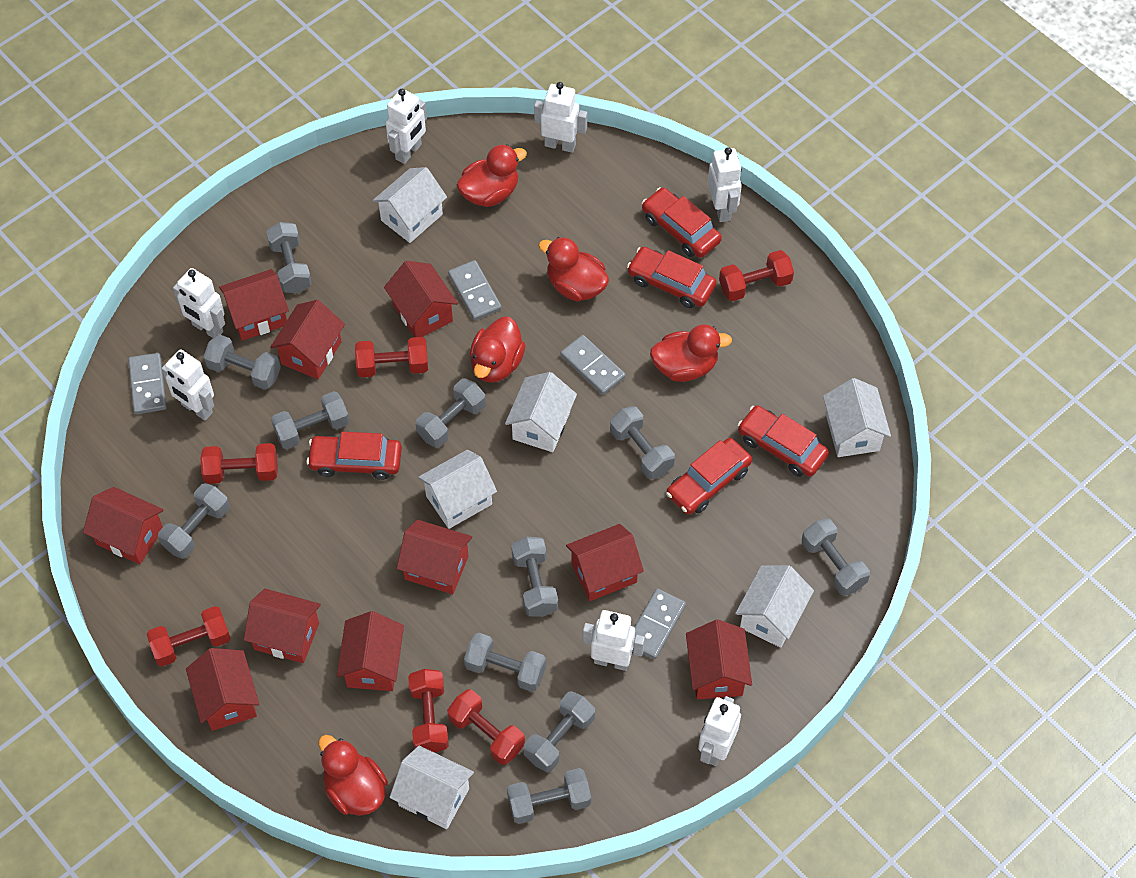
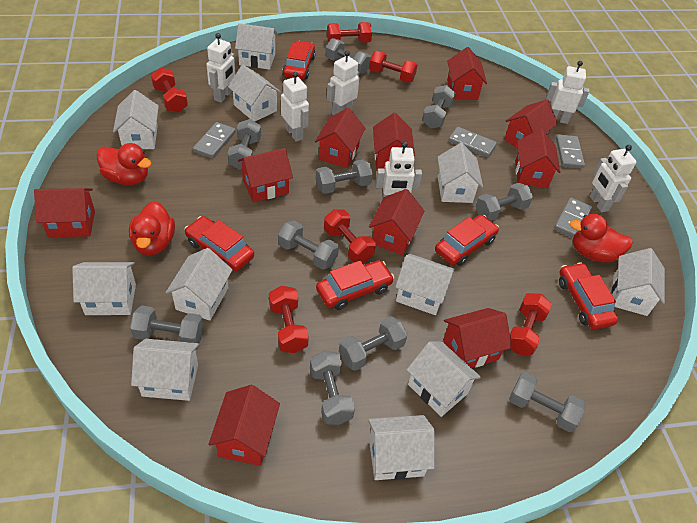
grey dumbbell: [158,483,230,559] [203,334,281,390] [266,222,312,293] [271,391,350,449] [415,379,486,448] [464,633,546,692] [507,768,591,824] [511,537,558,617] [524,691,595,772] [610,406,675,479] [802,518,870,596] = 11 -> [130,306,204,343] [228,119,261,170] [278,221,339,270] [310,351,355,425] [316,159,373,194] [325,38,371,74] [339,316,407,371] [422,85,455,128] [476,183,533,221] [509,372,586,432] = 10
red duck: [318,735,388,816] [457,144,527,207] [470,317,526,383] [538,237,609,302] [650,324,732,382] = 5 -> [96,143,152,185] [129,201,175,256] [569,214,633,263] = 3
white house: [372,167,447,243] [390,745,474,829] [418,450,497,529] [505,372,577,452] [735,565,814,648] [823,378,891,457] = 6 -> [72,262,136,315] [113,90,159,149] [131,339,199,401] [165,248,233,321] [228,65,281,122] [235,23,278,70] [368,415,435,480] [395,254,455,315] [407,342,481,417] [437,143,483,203] [612,248,665,316] = 11
white robot: [162,350,214,421] [173,268,225,338] [385,89,427,164] [534,82,587,153] [583,610,645,671] [698,696,741,766] [708,147,742,222] = 7 -> [206,33,235,103] [281,72,309,142] [327,51,359,115] [375,141,422,200] [546,61,589,124] [590,145,636,212] = 6

